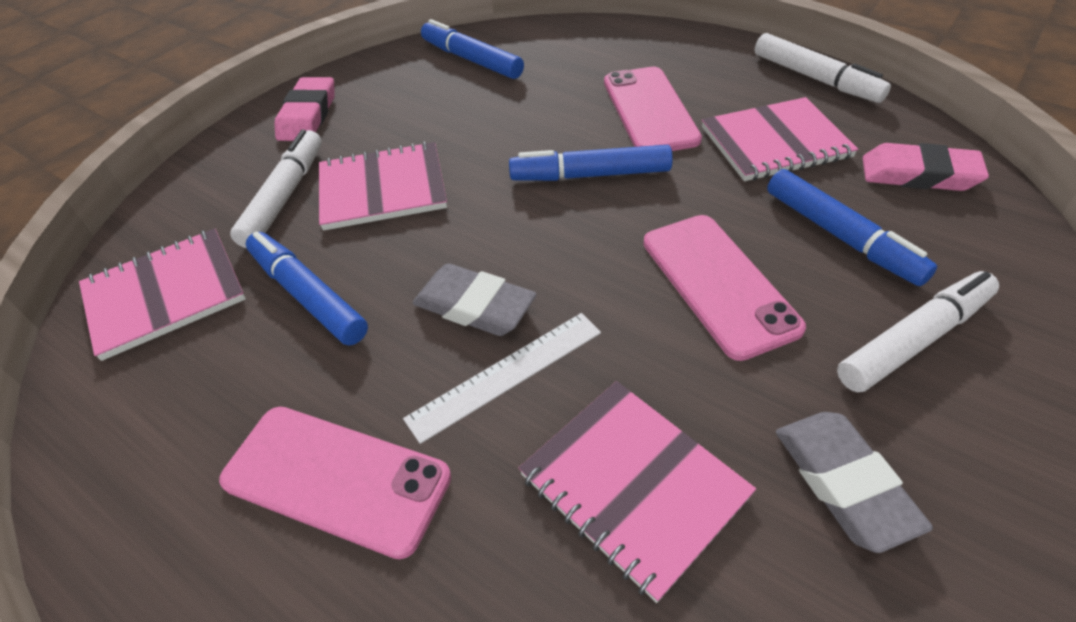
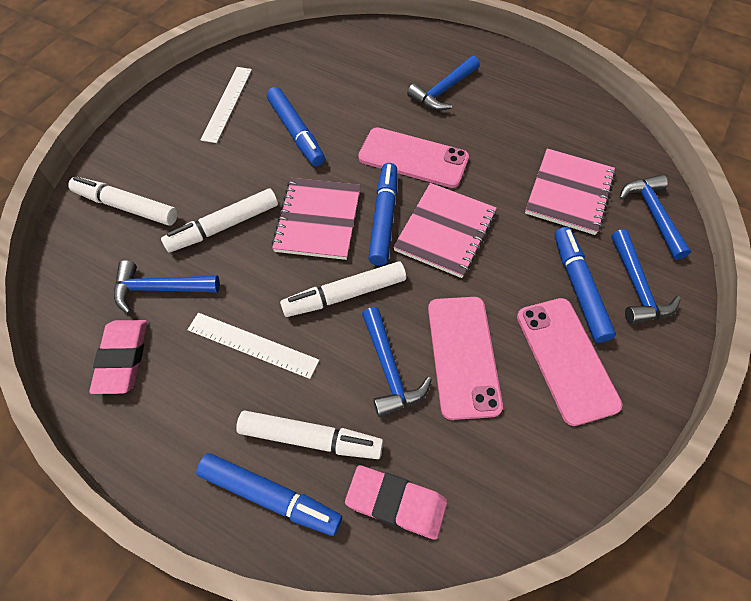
blue hammer: none = 0 -> [114,260,220,314] [362,307,432,417] [407,56,480,110] [611,229,681,324] [619,174,691,260] = 5
grey eraser: [413,264,537,336] [776,412,933,553] = 2 -> none = 0
pink notebook: [79,229,246,361] [319,142,447,231] [519,381,756,603] [702,97,858,181] = 4 -> [272,178,361,260] [393,183,497,278] [525,148,616,235] = 3
white marker: [230,130,322,248] [755,33,891,103] [837,271,999,392] = 3 -> [68,176,178,226] [161,188,278,252] [236,411,383,459] [280,261,406,317] = 4
white ruler: [403,313,601,444] = 1 -> [187,313,319,379] [200,67,252,143] = 2

